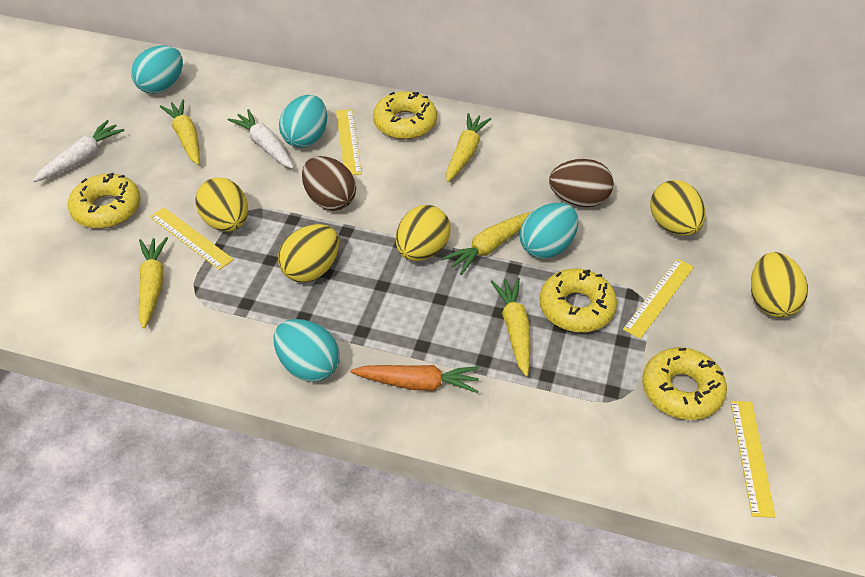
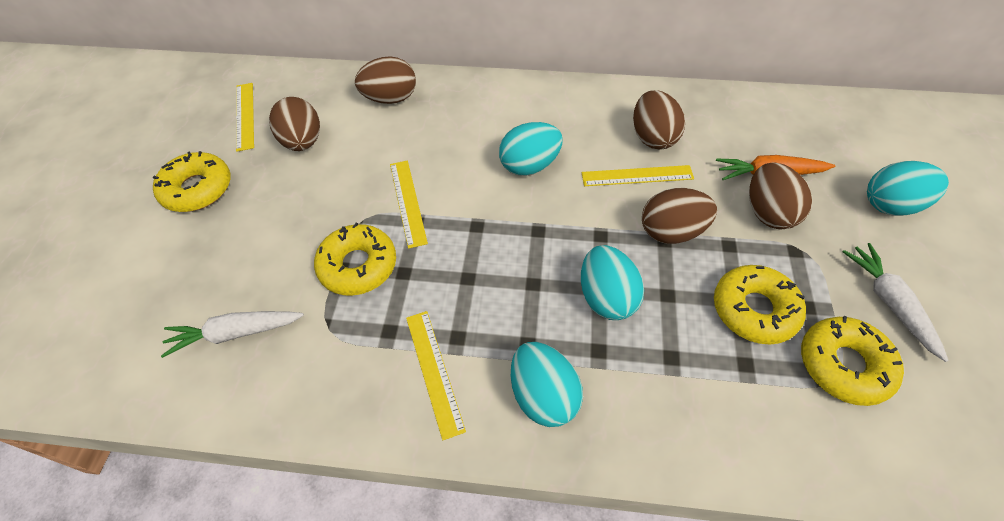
brown egg: [302,156,356,211] [549,159,614,207] = 2 -> [269,97,320,151] [355,57,416,104] [633,90,685,150] [642,188,717,244] [749,162,812,229] = 5
yellow carrot: [139,237,168,329] [160,99,200,165] [442,212,531,275] [446,113,491,182] [490,278,530,377] = 5 -> none = 0
yellow egg: [195,178,248,232] [278,224,339,283] [396,205,450,261] [650,180,705,236] [751,252,808,318] = 5 -> none = 0

